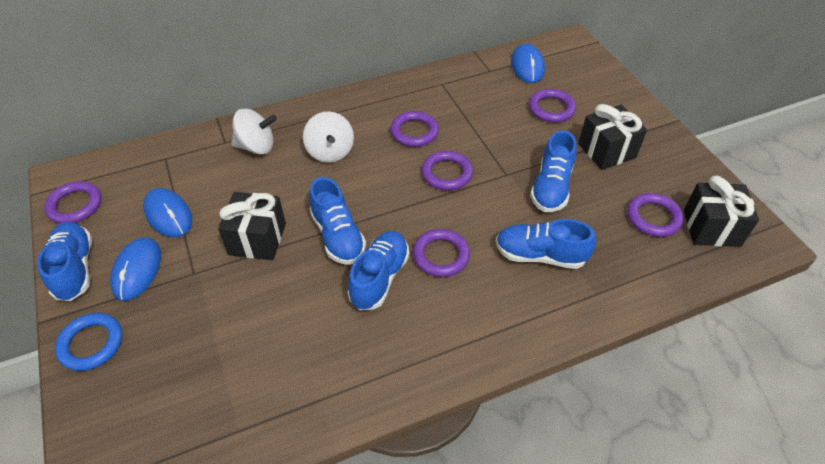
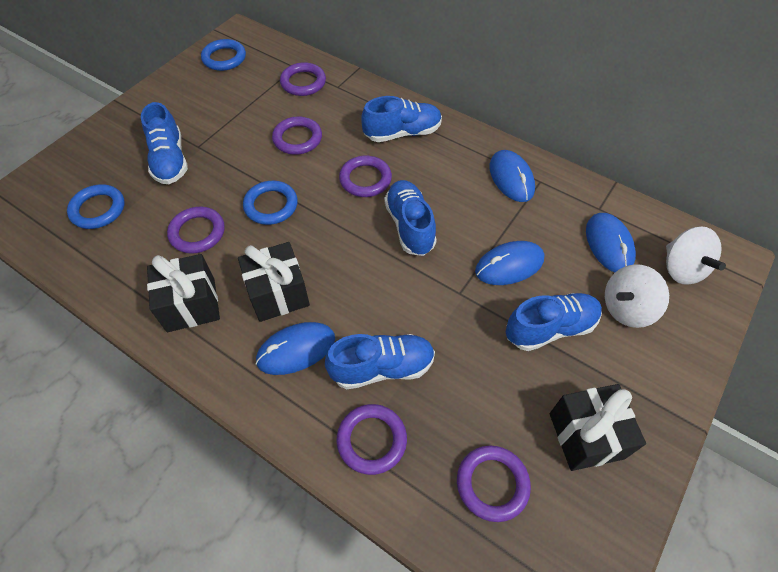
blue mouse: [110,237,161,301] [143,188,192,237] [511,44,545,83] = 3 -> [256,322,335,375] [475,241,544,285] [489,150,535,202] [586,213,636,272] = 4
blue ring: [55,313,122,371] = 1 -> [67,184,125,229] [201,39,246,71] [243,181,298,225] = 3

